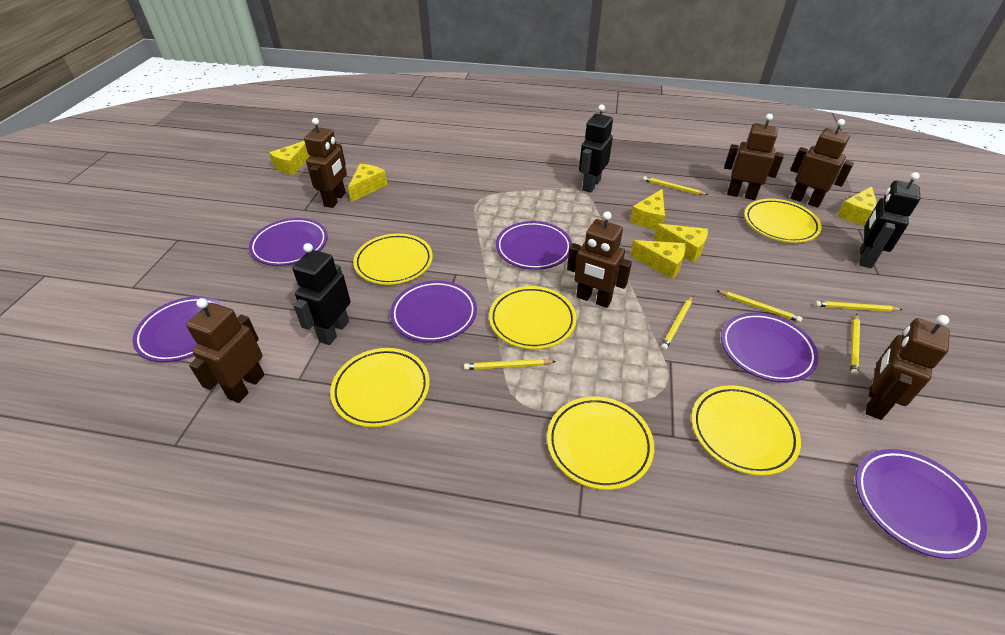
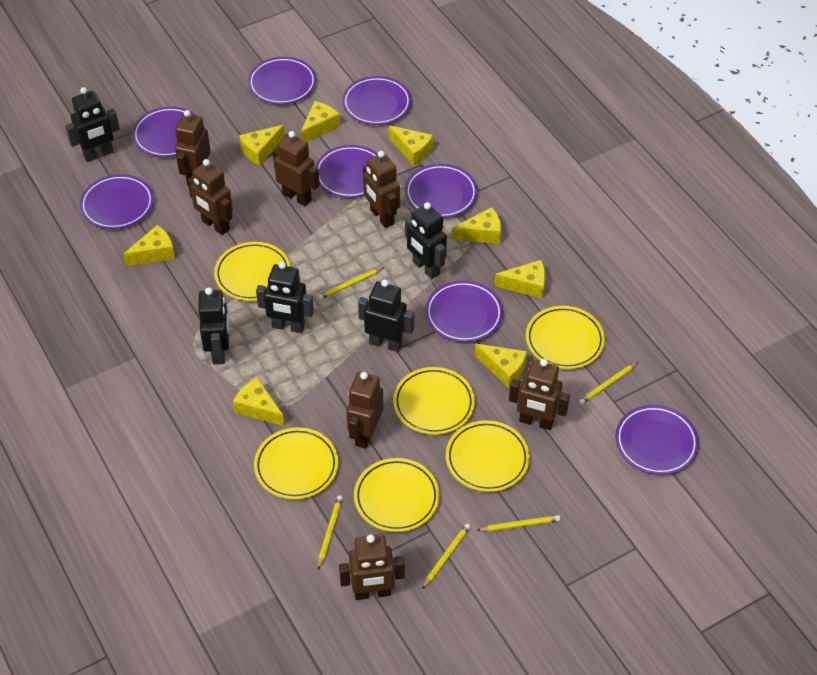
black robot: [292,243,351,345] [579,105,613,193] [859,172,920,268] = 3 -> [65,87,120,162] [198,288,229,365] [256,261,314,333] [358,280,414,352] [405,202,447,279] = 5
brown robot: [186,298,264,403] [304,118,347,208] [567,211,632,308] [724,114,784,200] [790,119,854,208] [866,315,950,420] = 6 -> [175,110,211,186] [187,159,233,235] [273,131,320,207] [339,534,405,600] [346,372,383,449] [363,151,400,228] [509,359,570,430] = 7
purple plate: [132,296,225,362] [249,218,328,266] [390,281,477,343] [496,221,572,270] [721,313,818,383] [855,449,987,559] = 6 -> [80,174,154,229] [132,106,197,157] [248,57,317,105] [315,145,378,198] [342,76,412,125] [405,164,478,218] [425,280,503,342] [615,405,699,475] = 8
yellow cheese: [269,141,311,175] [348,164,387,202] [630,189,665,230] [630,240,686,279] [654,224,708,263] [837,186,877,226] = 6 -> [123,225,175,266] [233,377,284,426] [239,125,285,166] [301,101,340,142] [389,125,433,166] [452,207,501,244] [475,344,527,388] [494,260,546,298] = 8
yellow pencil: [464,359,556,370] [643,176,708,195] [661,295,693,350] [716,290,802,322] [815,301,903,312] [851,314,860,376] = 6 -> [318,267,384,300] [318,496,343,570] [422,523,471,589] [478,515,561,531] [579,362,638,405] = 5

